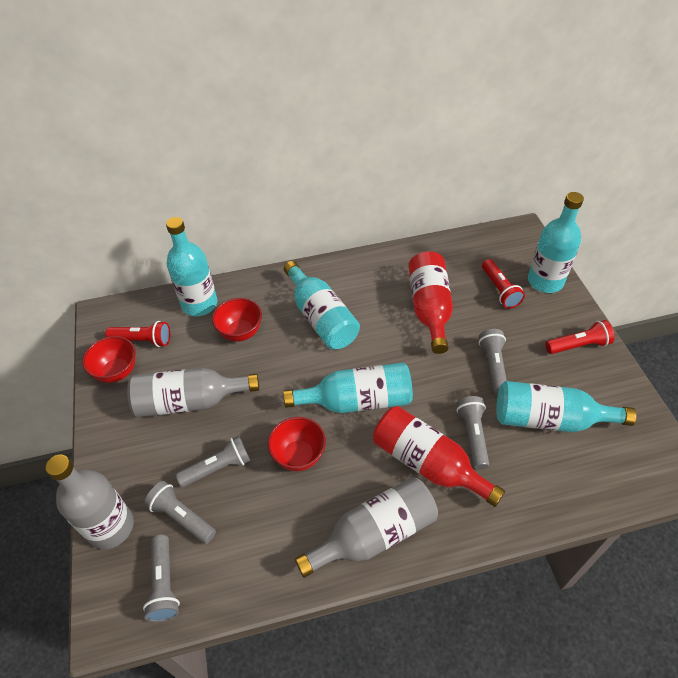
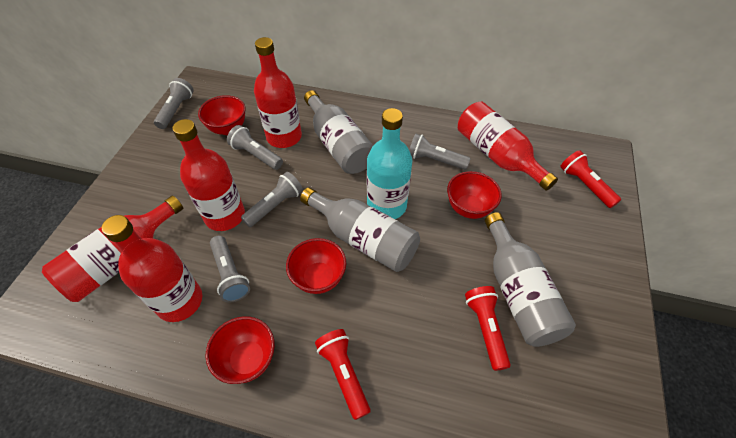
red bottle: [373,406,505,507] [408,251,453,354] = 2 -> [42,195,183,302] [102,215,202,322] [173,119,245,231] [254,37,302,148] [458,102,558,191] = 5
red bowl: [82,336,135,383] [212,298,262,342] [268,417,326,471] = 3 -> [198,95,246,135] [206,316,275,384] [286,238,346,294] [447,171,502,219] = 4
turquoise bottle: [166,217,217,316] [283,363,413,413] [284,261,360,349] [496,381,636,432] [528,192,584,293] = 5 -> [367,108,412,219] = 1

